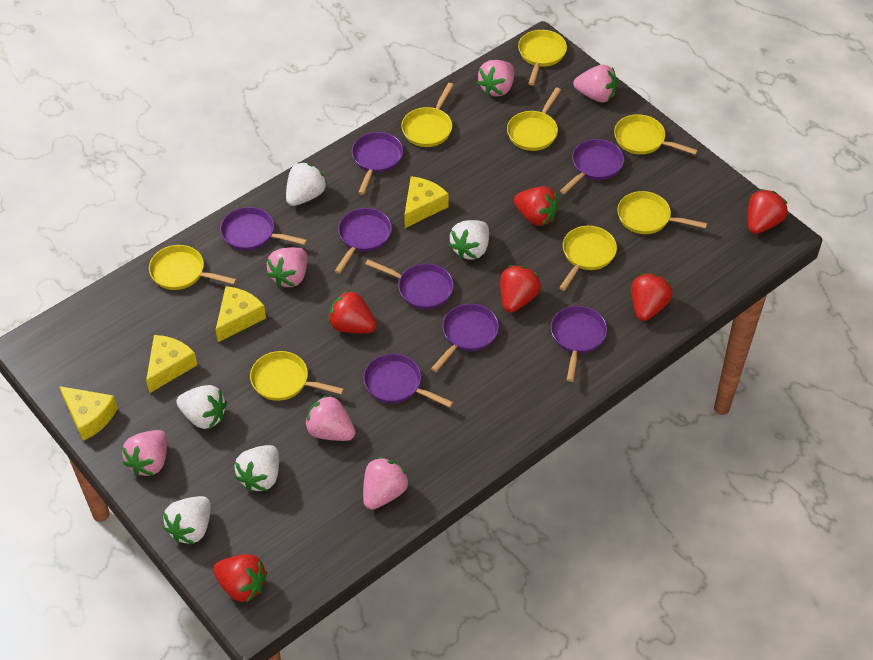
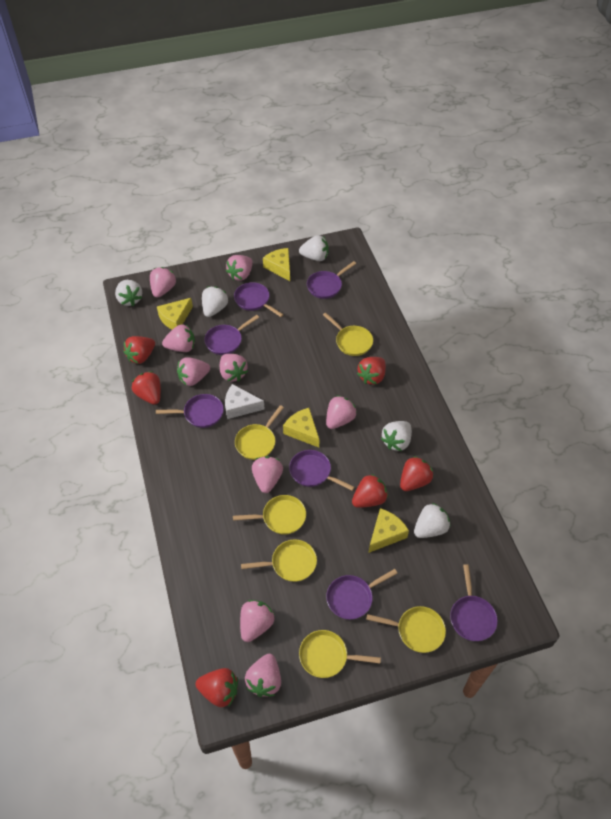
pink strawberry: [122,430,167,476] [266,247,307,288] [305,395,356,441] [363,457,409,510] [477,60,514,96] [573,65,617,102] = 6 -> [150,267,176,298] [162,324,195,352] [177,357,210,386] [220,354,248,382] [226,255,253,281] [240,600,275,642] [245,654,281,697] [252,456,283,493] [326,395,357,429] = 9
purple pan: [220,207,307,251] [335,208,392,274] [352,132,403,195] [363,353,453,407] [365,259,454,309] [431,304,499,372] [551,306,607,382] [560,139,624,194] = 8 -> [156,394,224,428] [204,315,259,355] [234,282,284,317] [289,450,355,491] [307,261,356,299] [326,569,397,620] [450,564,498,641] = 7
white cheese: none = 0 -> [225,384,265,419] = 1
yellow pan: [149,245,237,290] [250,351,344,401] [401,83,453,147] [507,87,561,151] [518,30,567,85] [559,226,617,291] [614,114,698,155] [617,191,707,234] = 8 -> [233,495,306,535] [235,405,284,460] [241,539,317,582] [299,630,381,678] [323,313,373,356] [366,606,446,653] = 6

